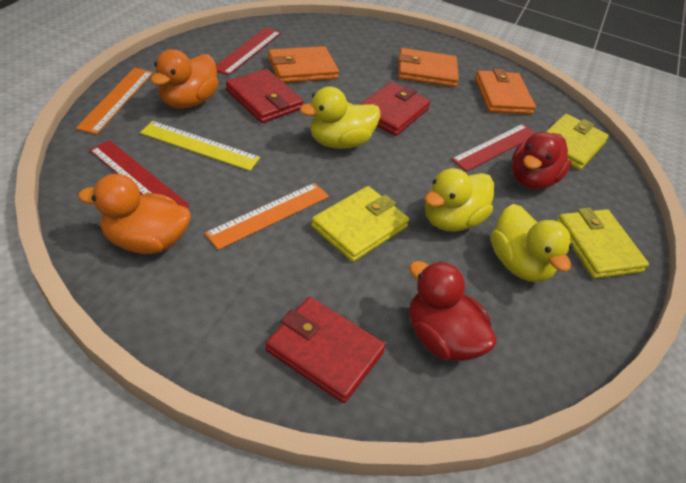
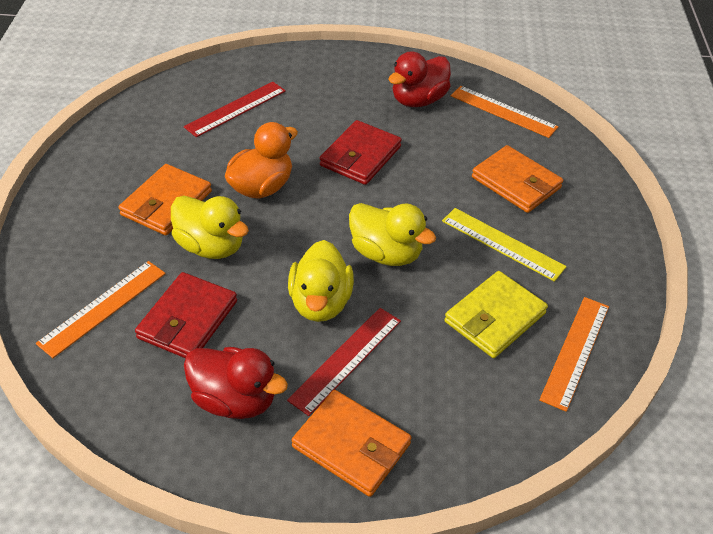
orange duck: [78,174,191,254] [151,49,219,108] = 2 -> [225,122,298,199] = 1
orange ruler: [76,68,153,135] [204,183,329,250] = 2 -> [36,261,166,358] [451,86,558,138] [539,297,609,412] = 3
red ruler: [89,140,190,208] [216,27,281,76] [451,124,536,172] = 3 -> [184,82,286,137] [287,308,401,416] = 2
red wallet: [226,69,304,123] [265,297,386,403] [359,82,431,136] = 3 -> [135,272,237,358] [320,120,402,185] = 2
yellow wallet: [311,186,409,262] [546,114,609,170] [557,208,649,279] = 3 -> [444,271,548,358] = 1

